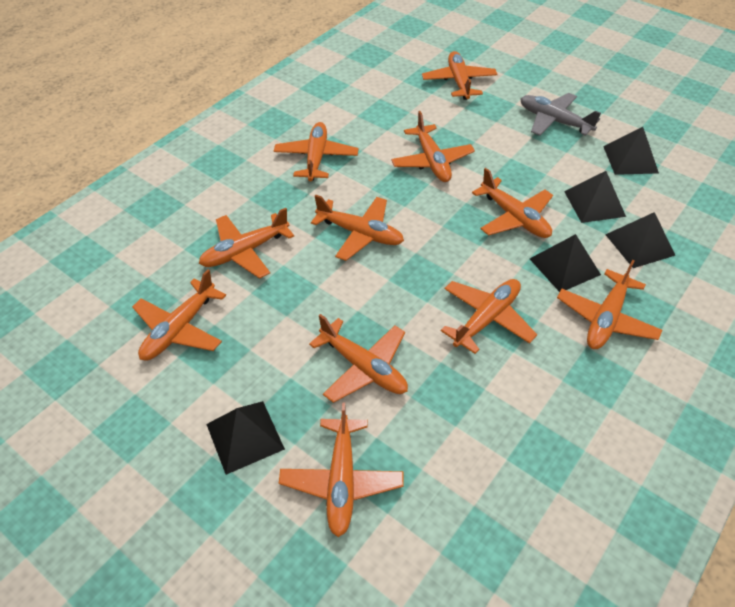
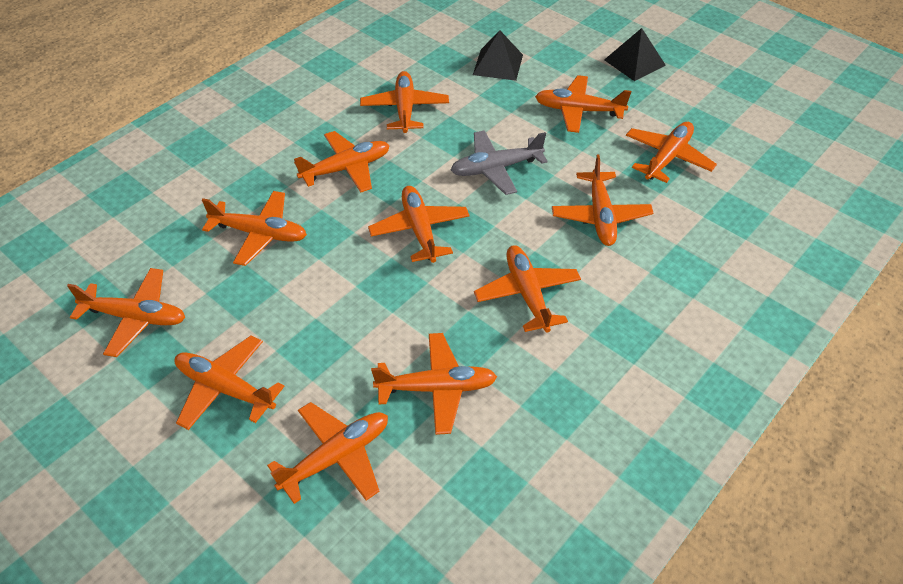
black pyramid: [206,401,285,475] [530,234,601,292] [564,171,626,223] [603,127,659,175] [605,212,676,268] = 5 -> [473,30,523,81] [604,28,666,81] = 2
orange plane: [132,269,226,360] [199,208,294,279] [274,122,359,181] [279,402,404,537] [309,314,408,403] [311,195,404,261] [391,111,475,182] [422,51,498,100] [441,279,537,354] [472,168,553,238] [557,260,662,349] = 11 -> [67,268,185,357] [174,335,285,430] [202,191,307,266] [267,402,388,504] [294,131,390,192] [360,71,449,133] [368,186,470,263] [371,333,497,435] [474,245,581,333] [535,75,631,133] [552,154,653,246] [626,122,717,183] = 12

